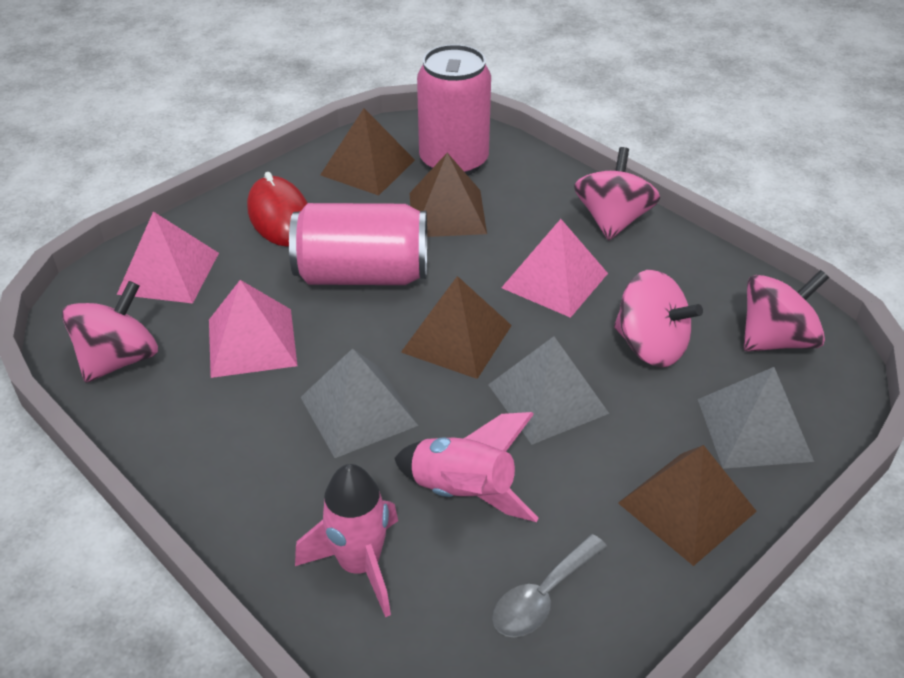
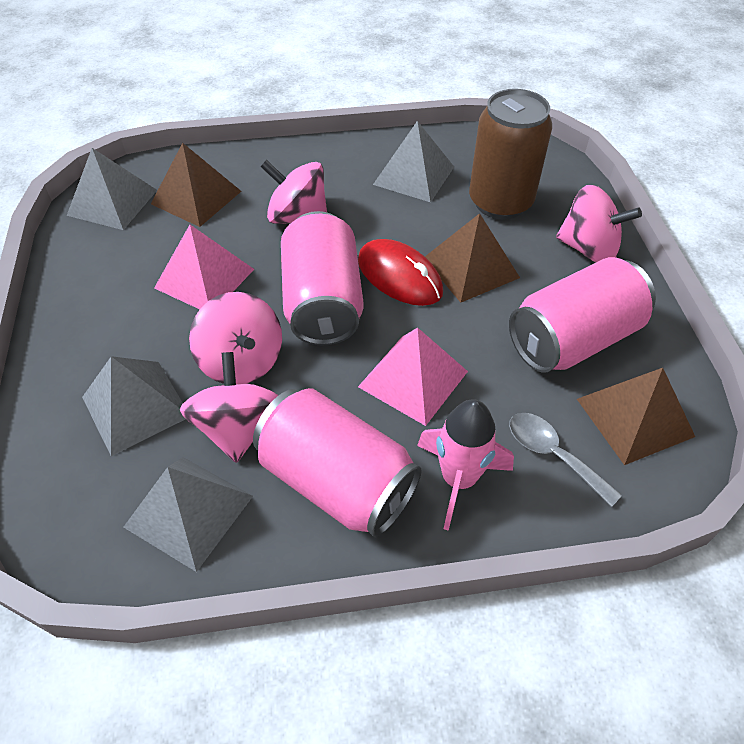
brown can: none = 0 -> [469,89,552,220] = 1
brown pyramid: [320,108,415,196] [401,276,512,379] [409,153,487,237] [618,445,757,566] = 4 -> [151,143,241,227] [425,213,520,303] [577,368,695,465] = 3
grey pyramid: [301,348,418,458] [488,336,609,444] [698,367,814,469] = 3 -> [67,148,157,230] [82,356,185,456] [124,457,253,572] [373,121,454,202] = 4
pink can: [289,203,427,285] [417,44,491,176] = 2 -> [253,388,422,537] [281,211,364,345] [509,257,656,373] = 3
pink pyramid: [117,212,219,303] [209,280,297,378] [501,219,608,318] = 3 -> [154,225,254,309] [358,328,468,426] = 2
pink rocket: [295,464,398,617] [394,412,539,522] = 2 -> [417,399,514,531] = 1

